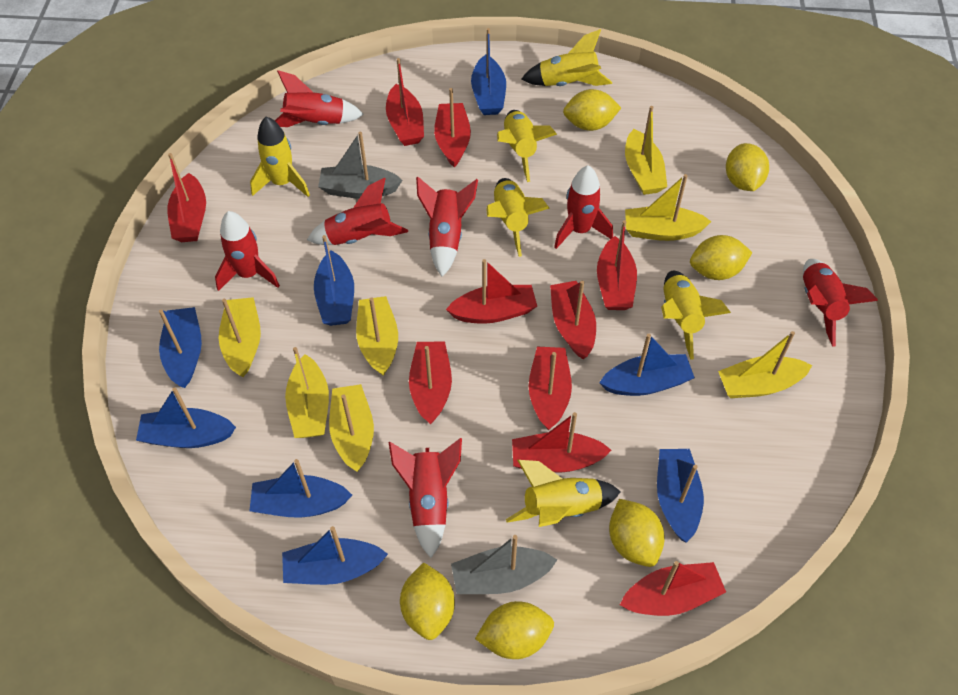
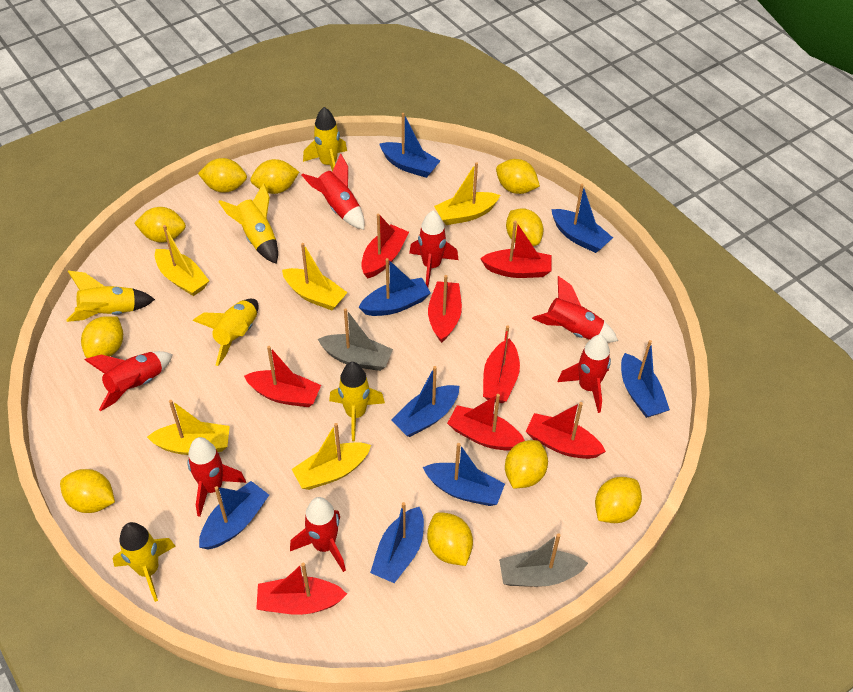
red boat: [168,153,206,242] [386,58,424,146] [409,341,452,424] [434,88,471,167] [446,259,537,324] [512,412,611,472] [529,347,572,430] [550,281,596,359] [597,220,637,310] [620,561,726,616] = 10 -> [244,346,321,407] [256,562,347,615] [361,214,409,278] [428,275,462,343] [447,394,525,451] [480,221,552,278] [483,325,520,403] [525,402,606,459] = 8
yellow boat: [219,297,261,377] [285,347,329,438] [329,384,374,472] [356,296,398,376] [625,106,667,195] [625,174,712,241] [718,331,812,398] = 7 -> [147,400,230,455] [155,225,209,296] [282,243,348,310] [292,423,371,490] [434,162,500,225] = 5
yellow lemon: [400,562,455,640] [475,601,554,659] [563,89,621,131] [609,499,665,567] [690,235,752,280] [726,143,769,191] = 6 -> [60,469,115,513] [81,316,123,358] [134,207,186,243] [198,158,247,193] [250,159,299,194] [427,512,473,566] [496,159,540,194] [505,440,548,489] [506,209,544,246] [595,477,642,523] = 10

